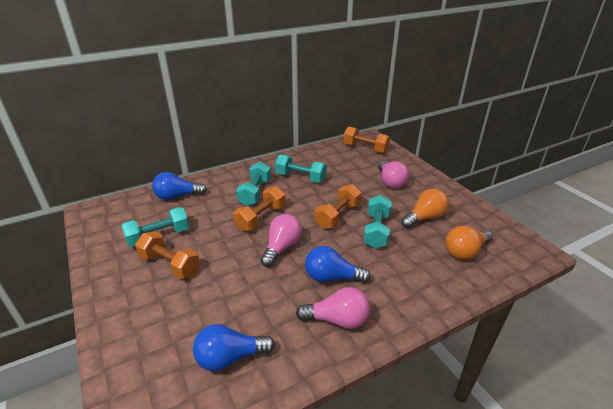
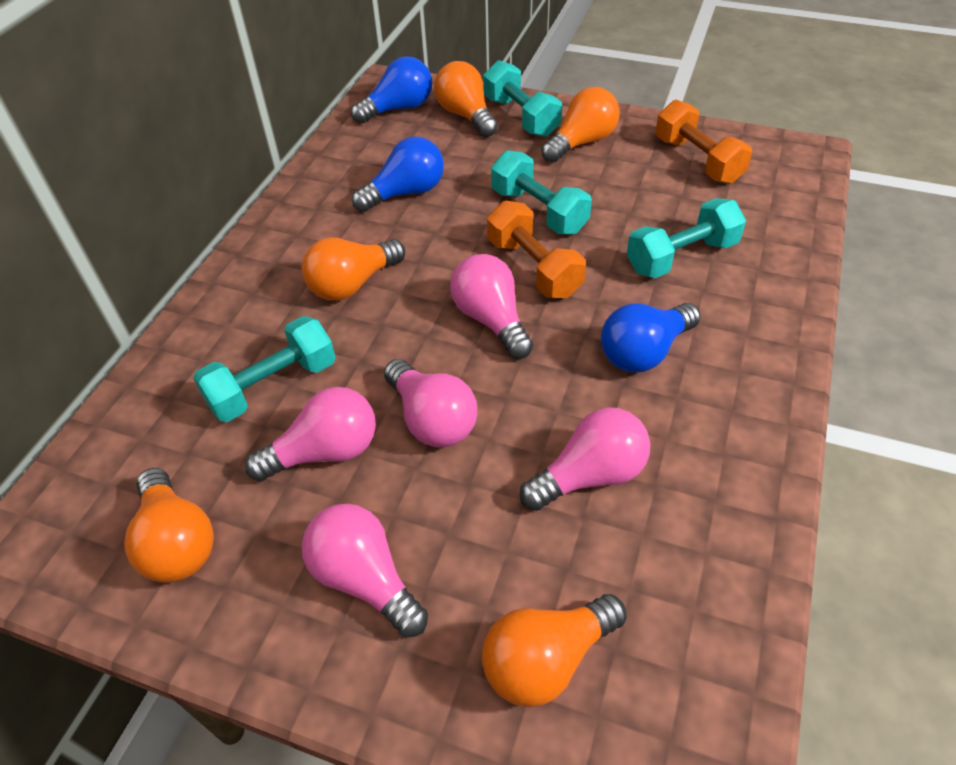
orange dumbbell: [135,232,200,279] [233,186,285,231] [315,184,361,229] [343,127,390,153] = 4 -> [487,201,586,298] [656,100,752,184] = 2
orange light bulb: [401,189,449,228] [445,226,493,260] = 2 -> [124,468,214,583] [302,238,405,301] [434,61,498,137] [482,594,627,707] [541,87,620,163] = 5
pink light bulb: [261,214,302,267] [296,287,370,329] [378,161,409,188] = 3 -> [245,387,376,481] [302,504,428,637] [384,359,477,447] [450,254,533,359] [520,407,650,511] = 5

